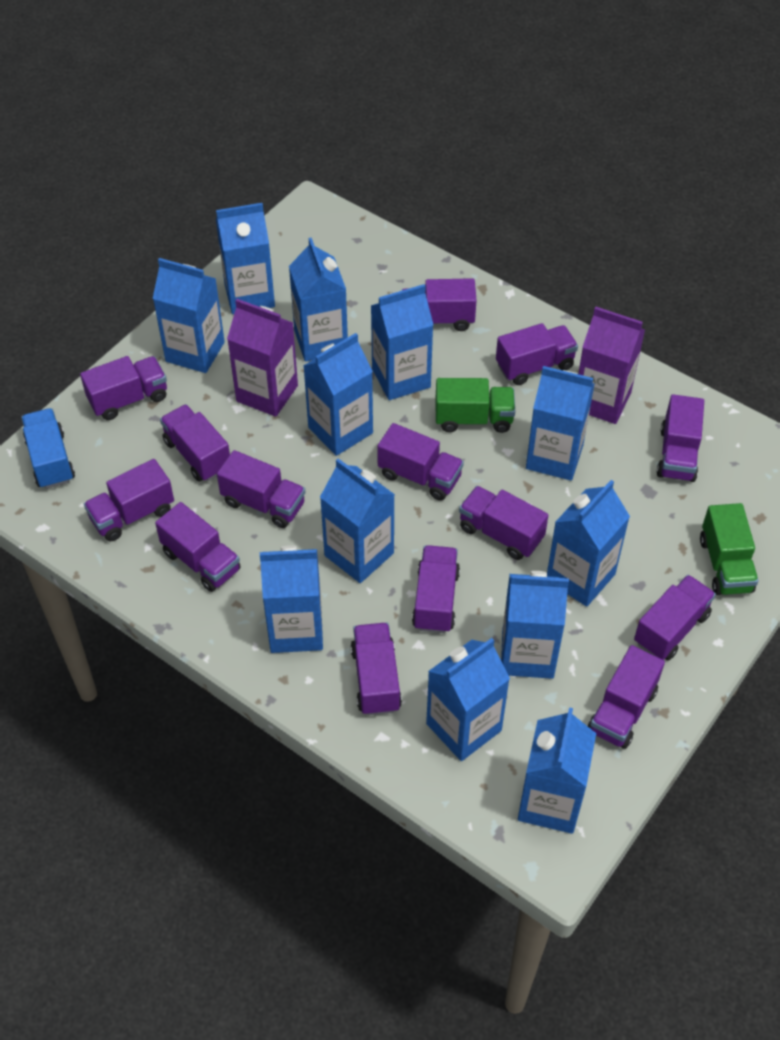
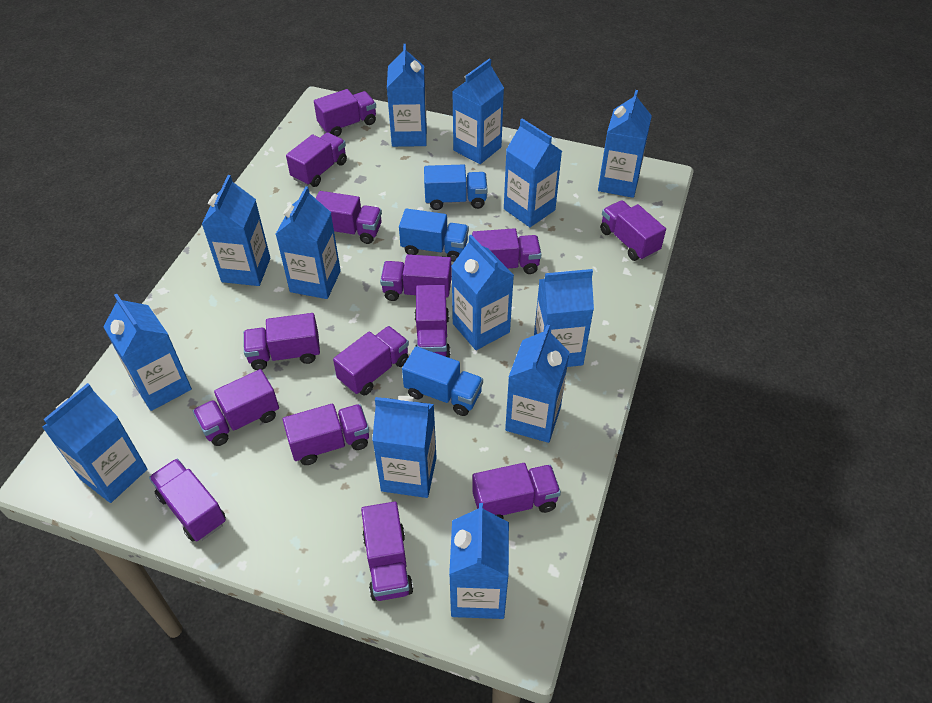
blue carton: [153,258,225,373] [216,203,275,314] [260,545,323,653] [289,238,348,362] [303,333,373,456] [320,458,395,583] [371,284,433,400] [426,638,510,761] [501,571,569,679] [518,707,596,834] [526,366,595,481] [547,480,630,607] = 12 -> [42,383,147,503] [103,294,192,411] [202,175,270,286] [276,186,341,299] [372,396,437,498] [387,44,427,147] [449,503,509,619] [451,235,514,350] [452,59,504,164] [504,119,562,227] [505,324,570,443] [534,269,594,367] [598,90,652,198] = 13
blue truck: [21,408,75,489] = 1 -> [399,208,469,262] [402,346,483,416] [424,164,488,210] = 3
green truck: [435,378,515,433] [700,503,759,595] = 2 -> none = 0
purple carton: [227,299,298,417] [578,306,645,424] = 2 -> none = 0

